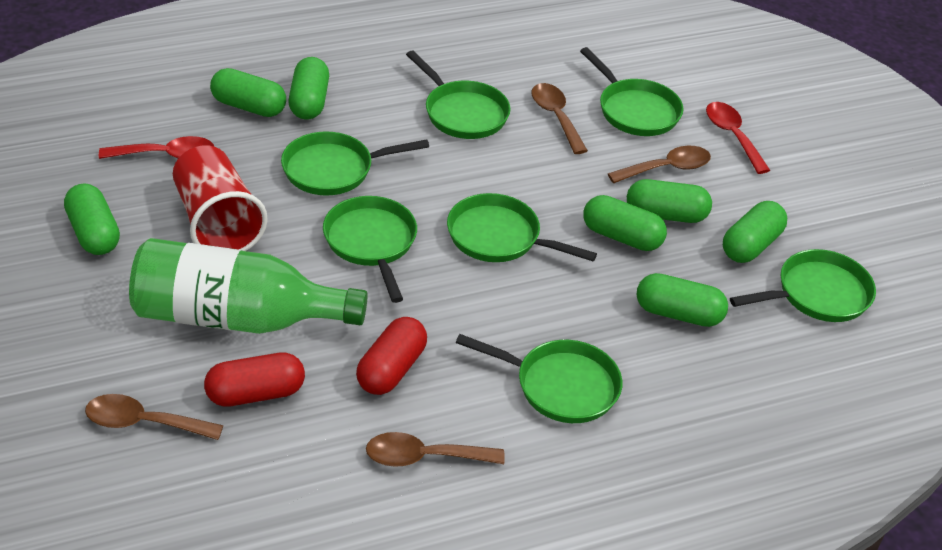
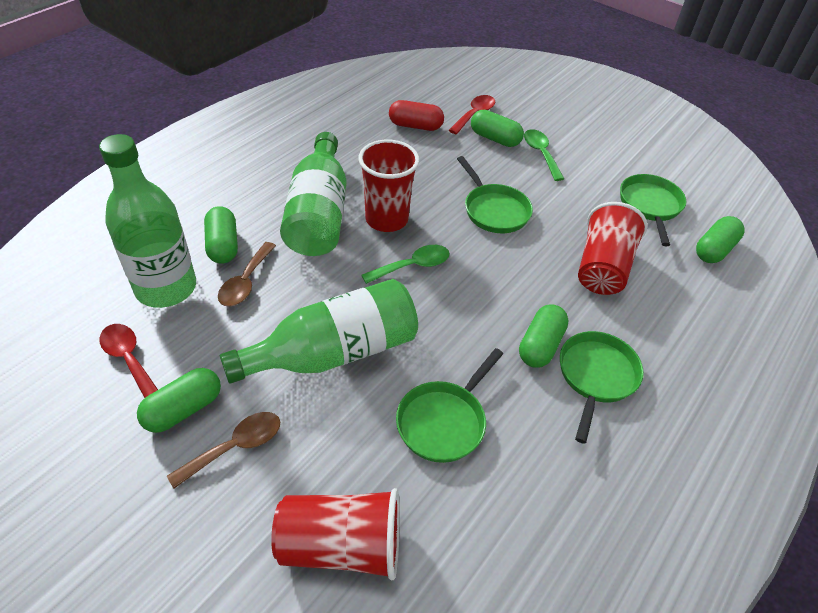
brown spoon: [85,394,224,440] [366,432,505,467] [531,83,588,154] [608,146,711,183] = 4 -> [167,412,280,488] [218,242,276,307] = 2
green bottle: [129,238,368,334] = 1 -> [99,134,196,308] [220,279,418,384] [280,132,347,256] = 3
green capsule: [64,183,120,255] [210,68,286,117] [288,57,329,120] [583,195,667,251] [627,179,712,223] [636,273,728,327] [723,201,787,263] = 7 -> [137,368,221,433] [204,206,238,263] [471,110,524,147] [519,304,569,368] [696,216,745,263] = 5
green pan: [281,131,429,196] [323,196,417,303] [406,51,511,139] [447,193,597,262] [456,334,622,423] [580,47,683,136] [730,249,876,322] = 7 -> [396,348,503,463] [457,156,533,233] [560,331,644,444] [620,174,686,246] = 4
green spoon: none = 0 -> [361,245,450,284] [524,129,564,181] = 2
red capsule: [204,353,305,407] [356,317,427,395] = 2 -> [389,100,444,131] = 1
red cup: [173,145,268,251] = 1 -> [271,488,400,580] [358,139,419,232] [578,202,648,295] = 3

